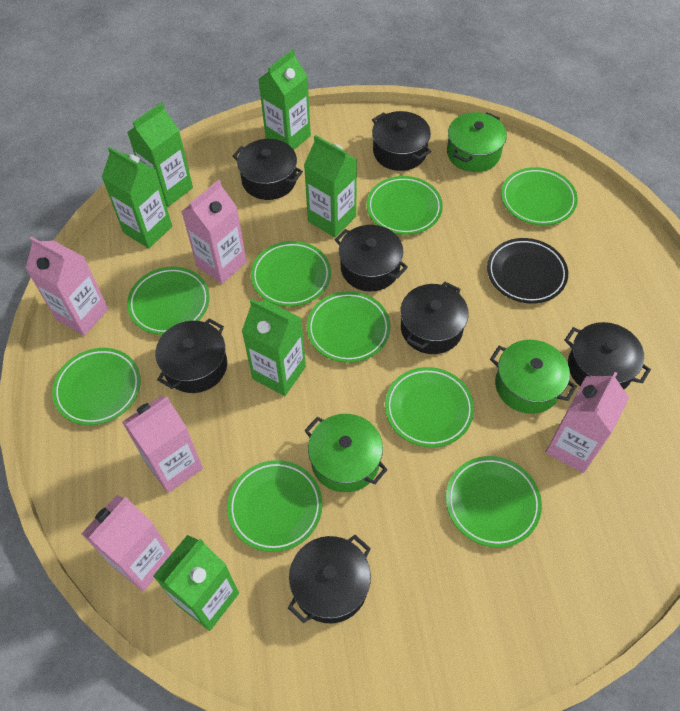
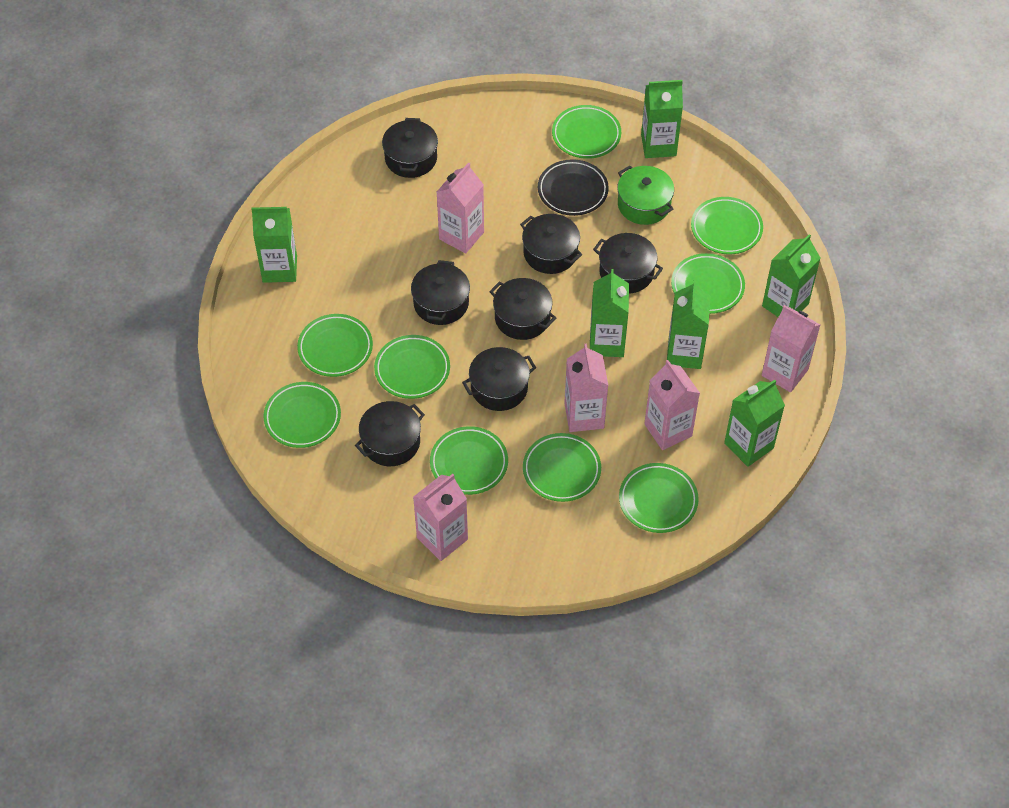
green pot: [305,414,388,492] [447,112,507,172] [490,340,577,414] = 3 -> [617,166,674,225] = 1

